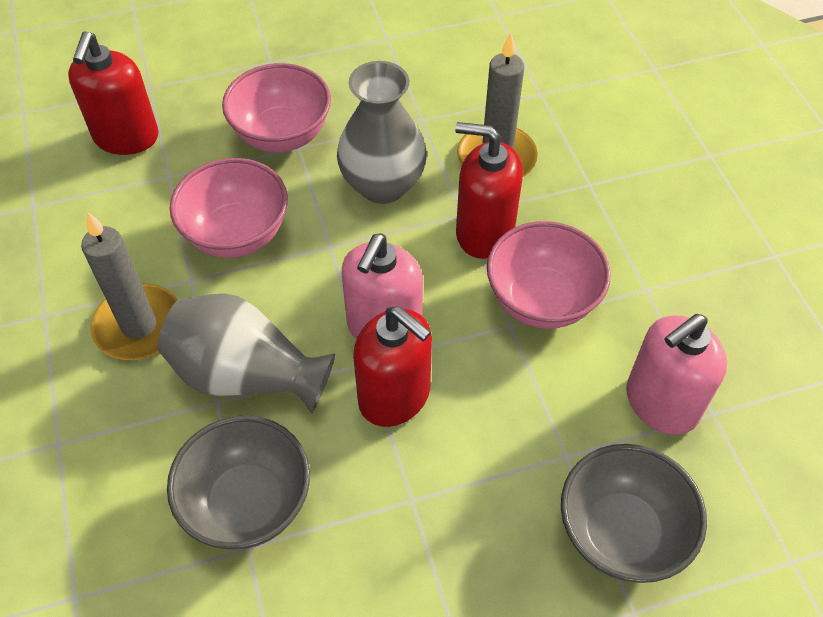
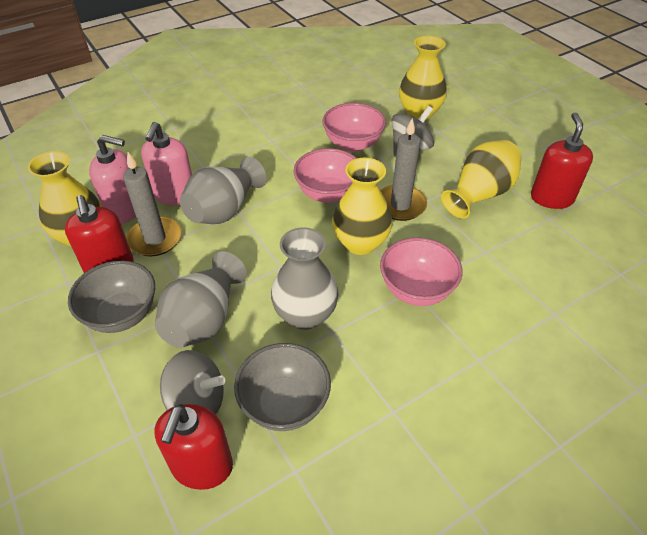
grey spinning top: none = 0 -> [160,350,225,414] [392,106,434,157] = 2
grey vase: [157,293,335,413] [337,61,427,204] = 2 -> [155,251,247,348] [180,157,266,224] [271,227,339,330] = 3
yellow vase: none = 0 -> [28,151,102,247] [332,158,393,255] [399,36,447,120] [441,140,522,219] = 4

